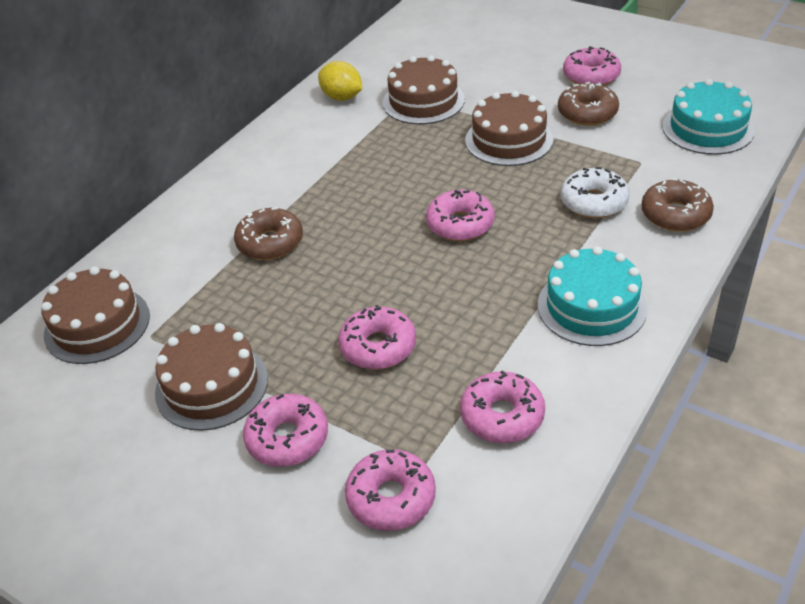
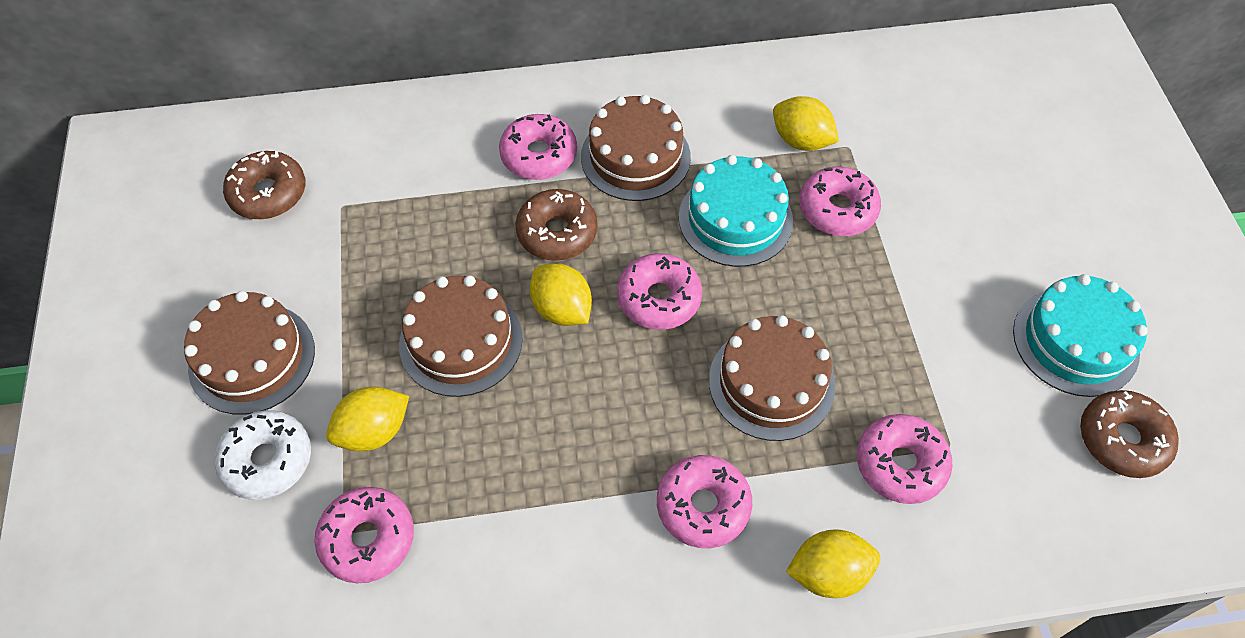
yellow lemon: [318,61,362,101] = 1 -> [326,387,409,452] [530,263,592,326] [773,96,839,151] [786,529,880,598] = 4

